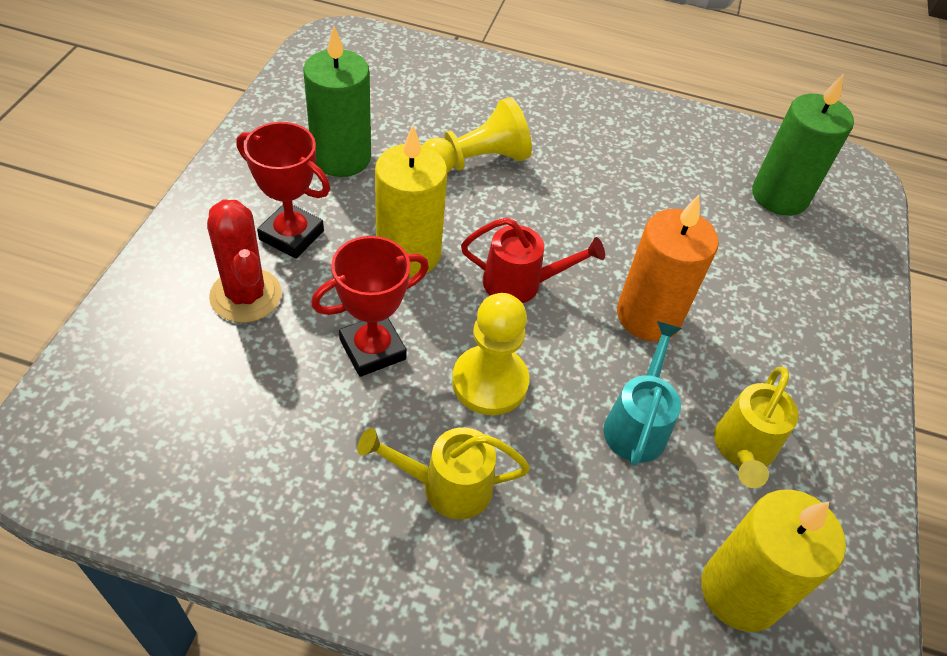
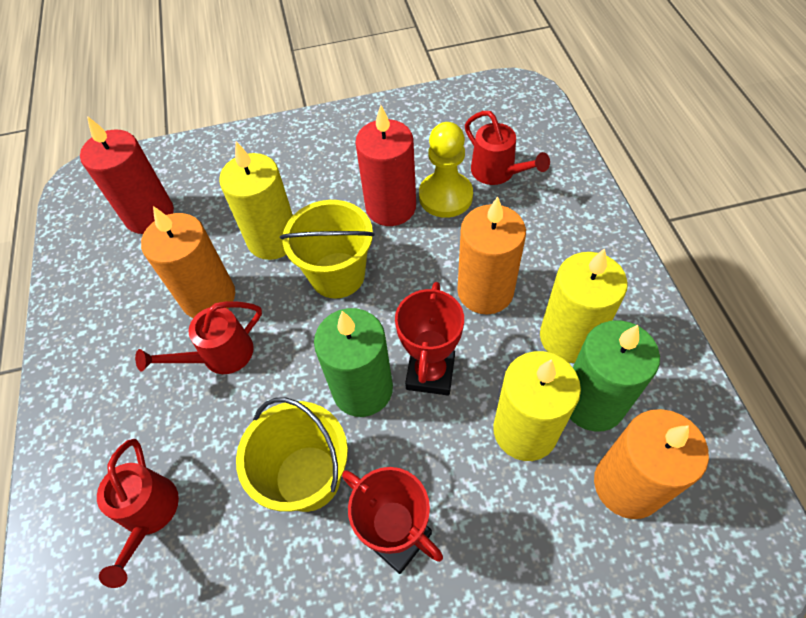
orange candle: [617,195,719,341] = 1 -> [141,206,235,318] [457,196,526,314] [594,409,709,519] = 3
red cactus: [207,200,282,323] = 1 -> none = 0
red candle: none = 0 -> [80,116,174,234] [355,105,416,226] = 2
red watering can: [461,218,605,303] = 1 -> [97,439,179,588] [135,301,262,374] [465,111,550,185] = 3
turquoise watering can: [604,321,682,466] = 1 -> none = 0
yellow bucket: none = 0 -> [236,397,348,512] [280,200,375,299] = 2
yellow candle: [375,125,448,277] [701,490,846,632] = 2 -> [219,142,293,260] [493,351,581,461] [540,248,628,363] = 3
yellow pawn: [423,97,532,173] [452,293,529,415] = 2 -> [419,122,473,218] = 1
yellow watering can: [357,427,530,520] [714,367,799,488] = 2 -> none = 0

